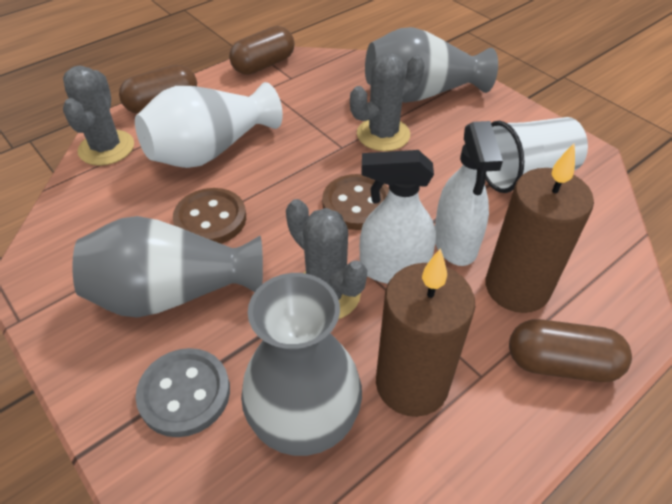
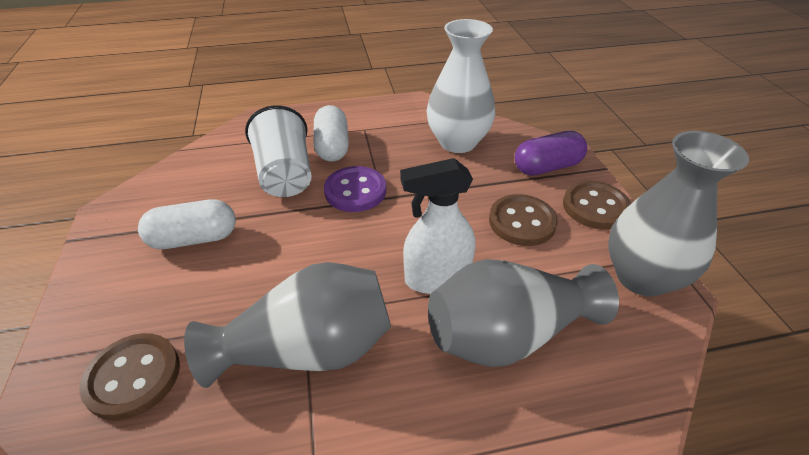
brown button: [173,188,246,244] [322,174,389,230] = 2 -> [79,333,180,421] [489,194,558,246] [563,181,631,230] = 3
brown candle: [376,248,475,417] [485,143,594,313] = 2 -> none = 0
brown capsule: [119,65,197,114] [229,26,295,75] [509,319,632,382] = 3 -> none = 0
grey button: [136,348,230,437] = 1 -> none = 0
grey cactus: [63,66,134,166] [286,199,367,319] [350,53,425,151] = 3 -> none = 0
purple button: none = 0 -> [324,166,386,212] = 1
purple capsule: none = 0 -> [515,131,587,176] = 1
white capsule: none = 0 -> [138,199,236,249] [313,105,349,162] = 2
white spray bottle: [360,150,436,284] [435,121,503,266] = 2 -> [400,158,475,294] = 1

